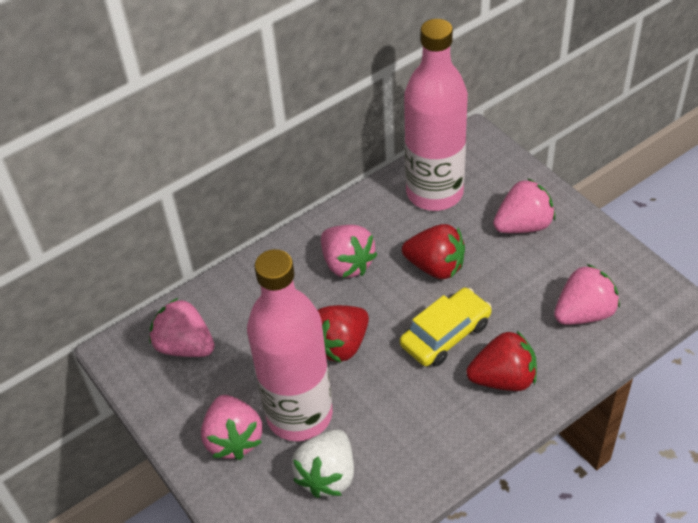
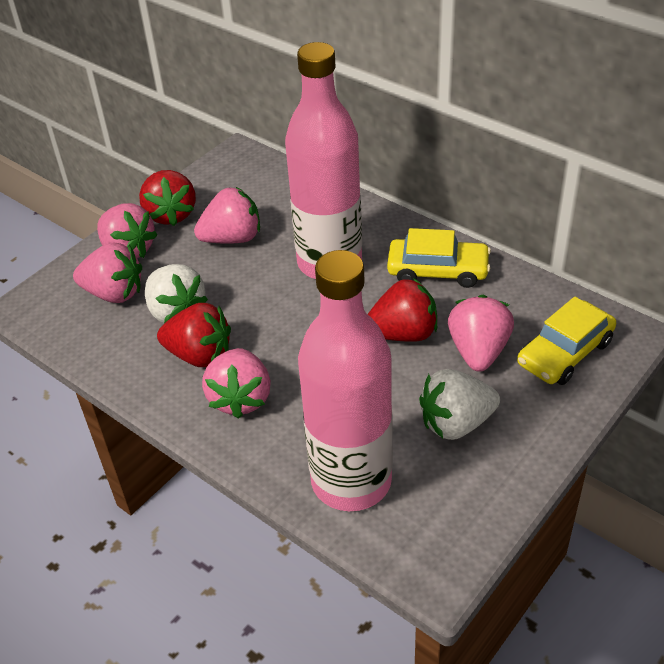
white strawberry: [292,429,354,498] = 1 -> [145,264,208,323] [419,369,500,440] = 2
yellow car: [400,288,492,367] = 1 -> [387,228,491,288] [517,297,616,385] = 2

